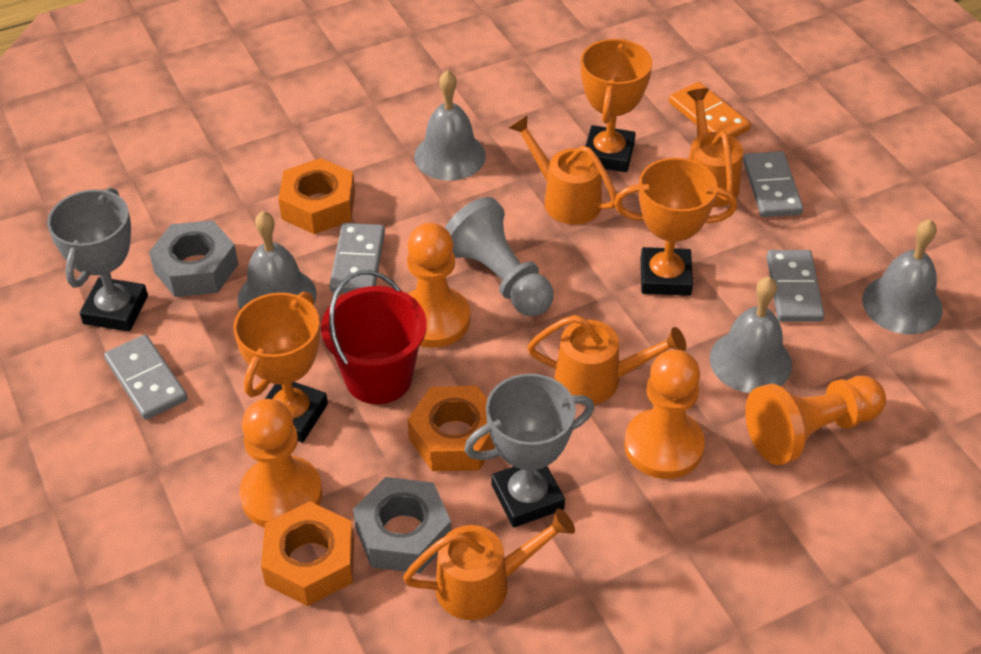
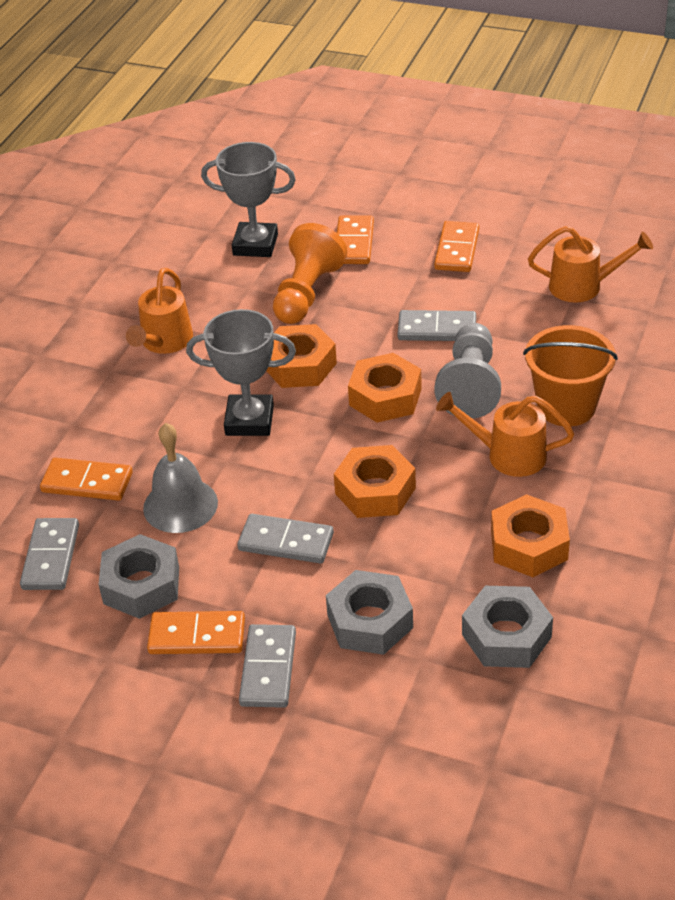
grey bell: [238,211,317,310] [414,70,486,181] [710,277,792,393] [862,219,943,334] = 4 -> [143,423,218,533] = 1
grey nut: [149,220,239,297] [353,477,451,573] = 2 -> [98,534,179,619] [326,570,413,655] [462,586,553,668] = 3
orange bucket: none = 0 -> [523,325,618,426] = 1
orange domino: [669,82,751,138] = 1 -> [40,458,133,501] [147,611,245,654] [337,215,374,264] [434,221,479,272] = 4
orange nut: [261,501,354,606] [278,158,355,234] [407,386,495,471] = 3 -> [266,324,337,388] [334,445,416,518] [348,353,422,422] [491,494,570,577] = 4
orange pawn: [239,399,322,528] [407,223,470,348] [624,350,705,479] [745,376,886,465] = 4 -> [273,223,348,324] = 1
orange trophy: [233,292,328,443] [581,39,652,172] [614,158,737,296] = 3 -> none = 0
orange watering can: [403,509,575,620] [509,115,617,224] [527,315,686,404] [687,88,743,207] = 4 -> [126,268,193,354] [436,392,574,477] [528,226,653,303] = 3
red bucket: [321,270,427,404] = 1 -> none = 0

